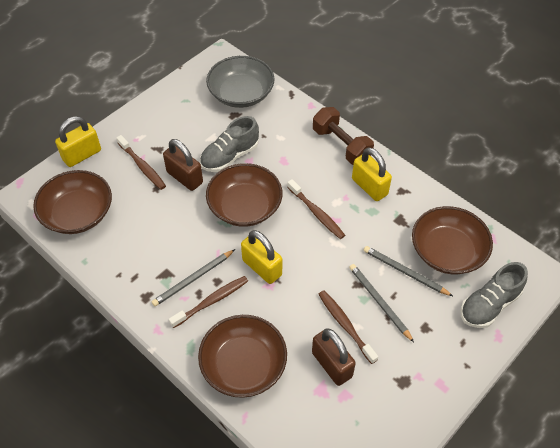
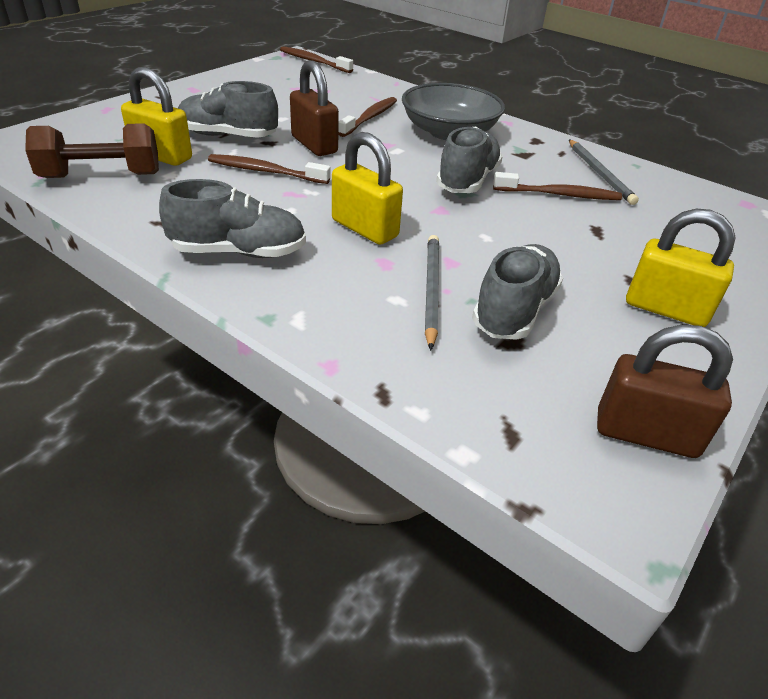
brown bowl: [33,170,112,234] [198,315,287,398] [206,163,282,227] [412,206,493,274] = 4 -> none = 0
grey pencil: [152,249,235,306] [349,264,414,342] [364,246,453,296] = 3 -> [425,235,439,350] [569,139,639,205] = 2
grey shoe: [200,116,259,172] [460,262,528,328] = 2 -> [159,179,306,258] [178,81,278,138] [436,126,503,193] [472,244,563,340] = 4

